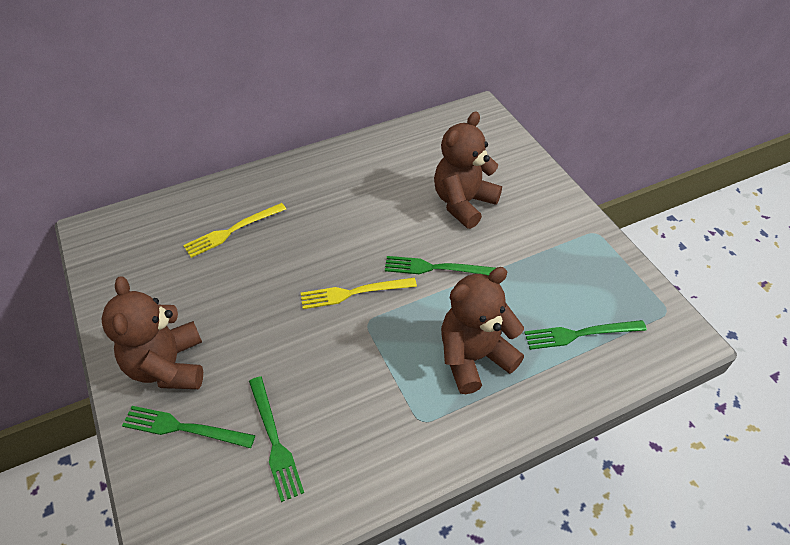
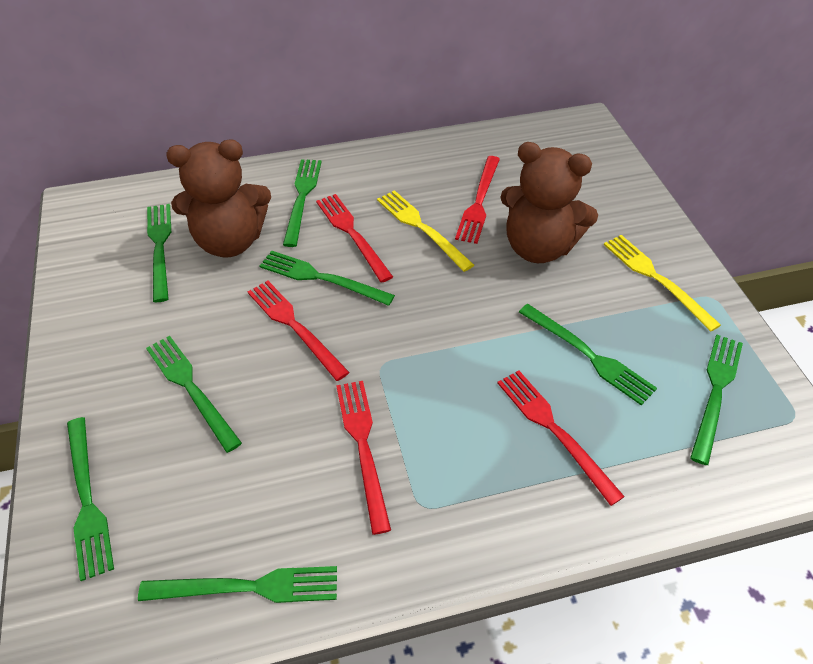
brown teddy bear: [101,276,203,389] [434,112,502,229] [441,267,524,394] = 3 -> [166,140,271,257] [500,142,598,263] = 2
green fork: [122,406,255,448] [249,376,304,502] [385,256,495,276] [524,320,647,350] = 4 -> [67,417,114,581] [138,566,337,603] [146,336,242,453] [147,204,171,302] [259,250,395,306] [283,159,322,247] [519,304,657,405] [690,335,743,465] = 8
red fork: none = 0 -> [248,281,350,381] [316,194,393,283] [336,381,391,535] [455,156,500,244] [497,370,625,506] = 5

